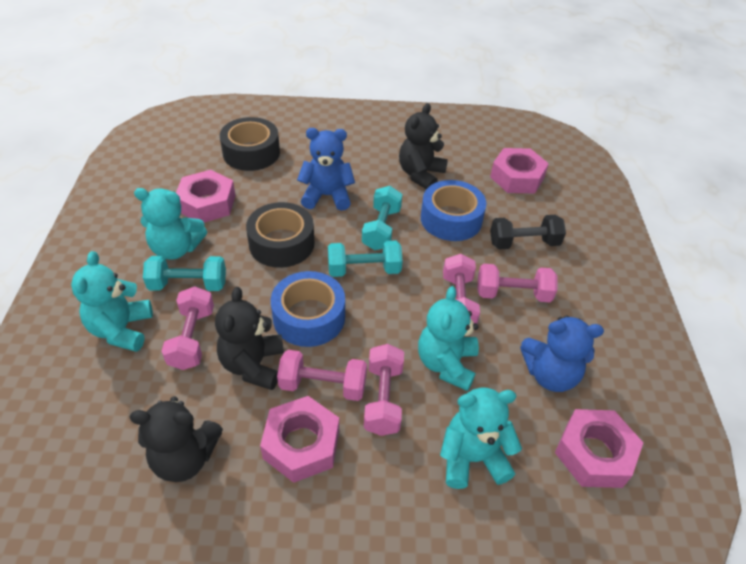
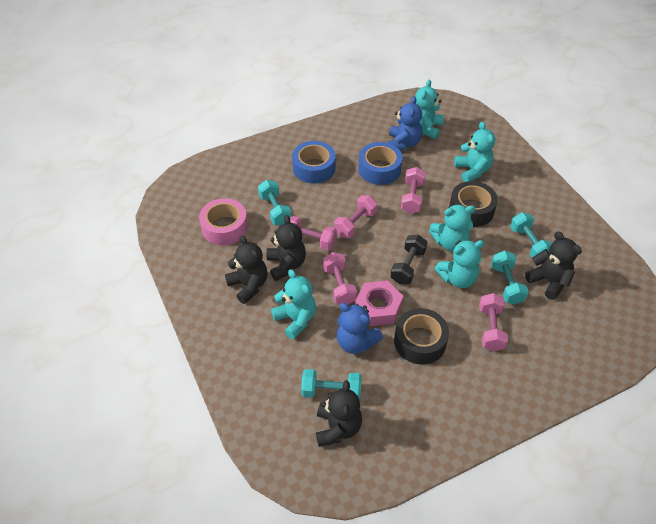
black teddy bear: [129,396,223,482] [215,287,284,390] [399,103,448,189] = 3 -> [225,236,268,304] [267,215,306,281] [316,380,362,447] [525,232,582,300] = 4
pink nut: [176,170,236,223] [260,396,339,483] [490,148,549,194] [555,409,643,488] = 4 -> [355,280,403,326] = 1
pink tape: none = 0 -> [199,198,248,246] = 1
turquoise dumbbell: [143,256,226,291] [328,240,403,277] [362,186,403,250] = 3 -> [258,180,292,225] [301,369,362,400] [491,251,529,305] [510,212,552,257] = 4
turquoise teddy bear: [71,251,153,352] [134,188,207,260] [418,286,479,391] [440,387,522,489] = 4 -> [271,269,316,339] [415,80,444,139] [429,205,475,252] [434,240,485,288] [454,122,495,182] = 5

